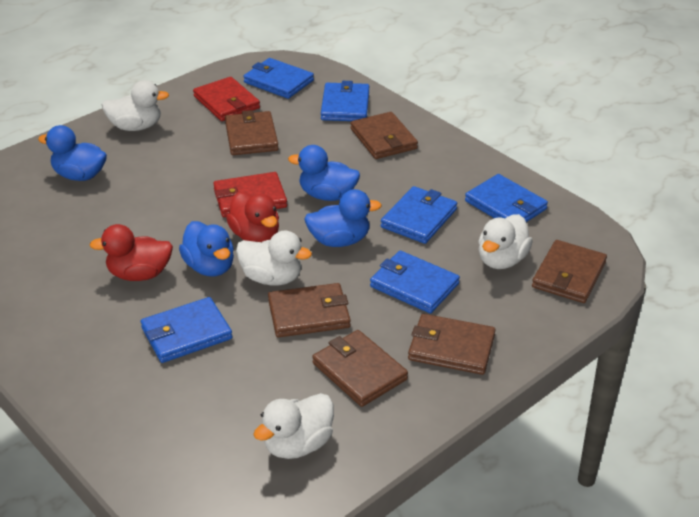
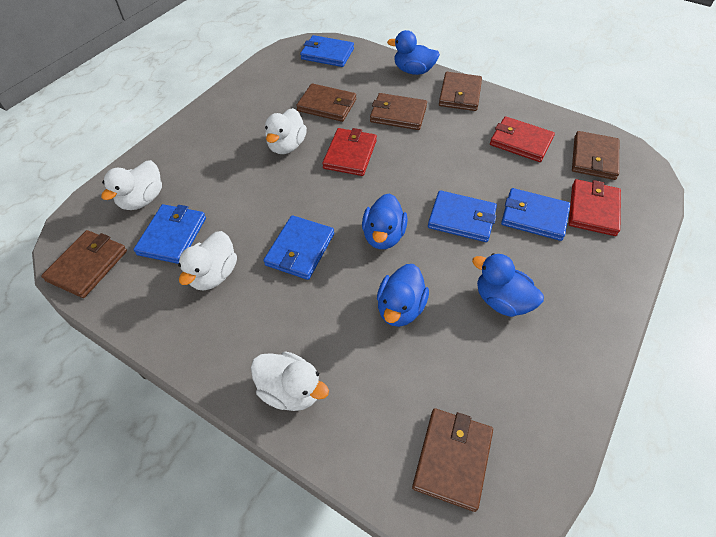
blue wallet: [141,297,233,363] [243,58,314,99] [321,81,369,121] [370,251,460,313] [381,186,457,244] [465,174,548,222] = 6 -> [134,204,206,264] [264,215,334,280] [300,35,354,67] [428,190,497,242] [501,188,570,241] = 5
red duck: [89,224,173,281] [226,192,279,242] = 2 -> none = 0
red wallet: [193,77,260,121] [213,172,287,217] = 2 -> [322,128,377,176] [490,116,555,162] [569,179,621,236] = 3

